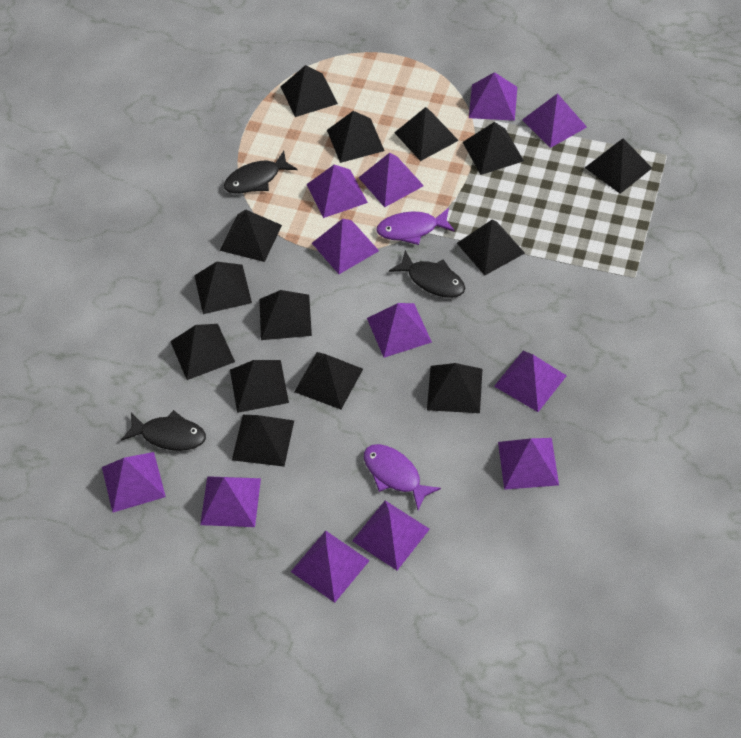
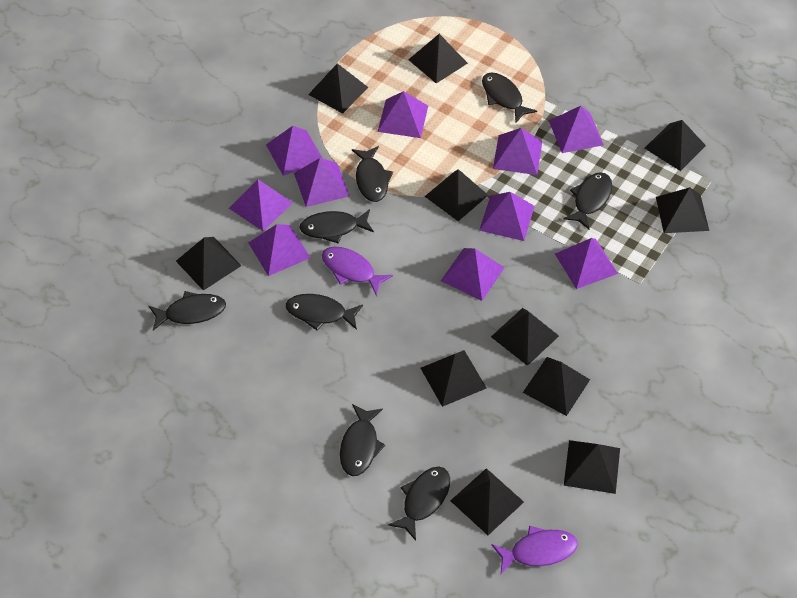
black fish: [121,410,206,451] [224,151,297,194] [389,250,465,298] = 3 -> [149,291,226,331] [286,294,363,331] [299,209,374,244] [340,404,385,476] [352,146,393,202] [388,466,450,541] [482,72,537,122] [563,172,612,229] = 8
black pyramid: [170,324,235,380] [194,262,252,314] [219,209,282,262] [230,360,289,413] [232,415,294,467] [259,290,312,340] [281,65,338,117] [294,352,363,409] [327,111,384,163] [394,107,459,161] [427,363,483,413] [457,220,525,275] [463,122,524,175] [585,138,652,194] = 14 -> [176,237,241,291] [308,63,368,113] [408,34,468,83] [421,350,486,407] [425,169,488,221] [450,468,524,535] [491,308,559,366] [523,357,590,416] [564,440,620,494] [644,120,706,171] [656,187,709,233] = 11
purple pyramid: [102,452,166,512] [200,476,261,527] [291,531,370,603] [306,165,368,218] [312,219,379,274] [352,501,430,570] [358,153,424,207] [367,303,432,358] [469,72,517,121] [494,351,567,412] [498,438,559,490] [522,93,587,148] = 12 -> [229,179,293,231] [248,224,310,276] [266,126,322,176] [294,158,349,207] [378,91,428,138] [441,248,505,301] [479,192,535,241] [493,128,542,175] [549,106,604,153] [555,238,618,289] = 10

